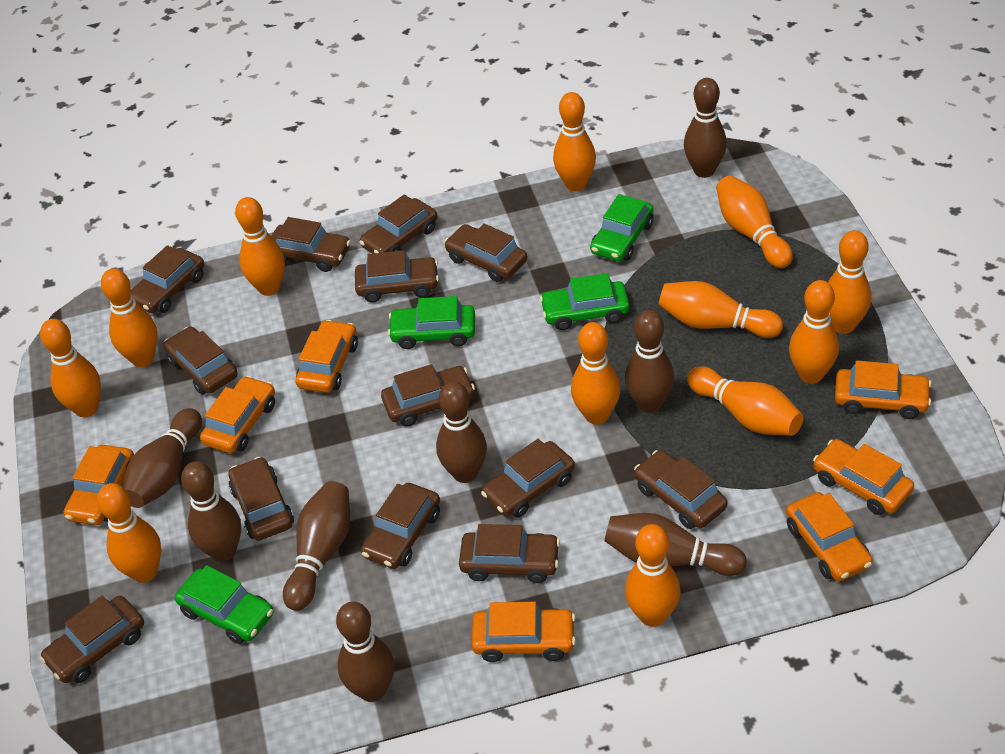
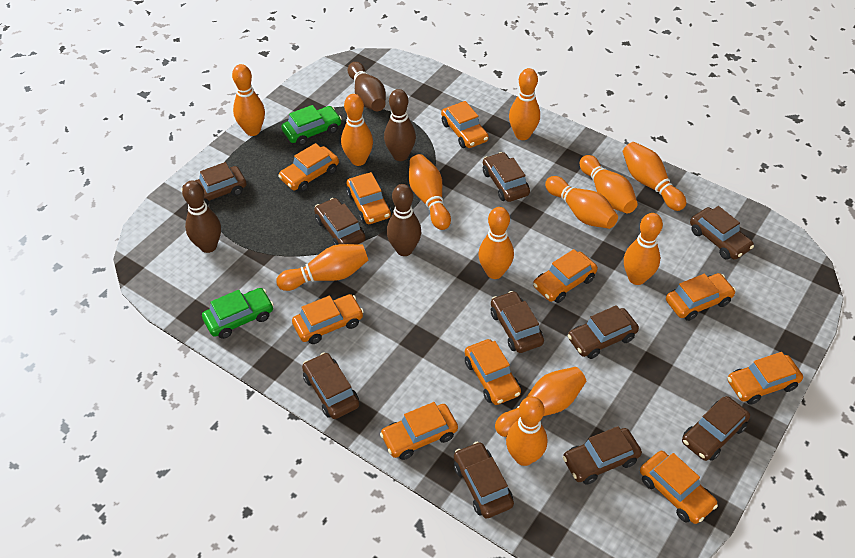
brown bowling pin: [123,408,202,508] [181,461,241,561] [283,481,350,611] [336,602,394,702] [436,381,487,483] [604,513,747,576] [625,310,674,413] [684,78,727,178] = 8 -> [182,180,221,253] [348,62,386,111] [384,89,416,161] [387,184,421,256] = 4
brown car: [40,595,144,683] [130,245,204,313] [163,327,237,395] [229,457,294,541] [271,217,351,272] [355,250,439,303] [359,195,438,254] [361,483,440,569] [381,364,475,426] [444,224,527,282] [459,524,560,583] [481,439,575,518] [634,450,728,529] = 13 -> [181,162,247,206] [302,352,359,419] [314,198,365,245] [454,441,514,519] [483,152,530,202] [491,291,544,353] [563,426,642,485] [568,305,639,359] [682,396,750,461] [690,206,754,260] = 10
green car: [175,565,274,644] [388,296,475,349] [540,273,629,330] [590,194,653,261] = 4 -> [202,288,274,339] [281,105,342,146] = 2
orange car: [64,445,134,525] [200,376,275,453] [295,320,358,393] [471,602,576,662] [786,492,873,581] [813,439,914,515] [835,361,932,419] = 7 -> [278,143,339,192] [292,294,364,344] [346,172,391,224] [380,402,458,460] [441,101,489,148] [465,339,521,405] [533,249,598,303] [640,451,718,524] [666,273,736,321] [727,352,803,405] = 10

